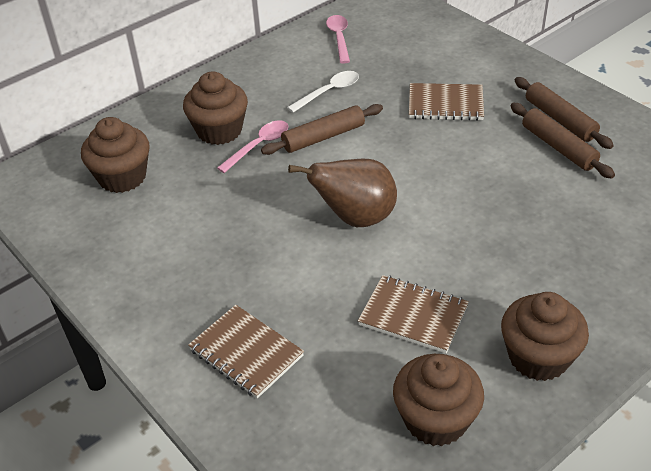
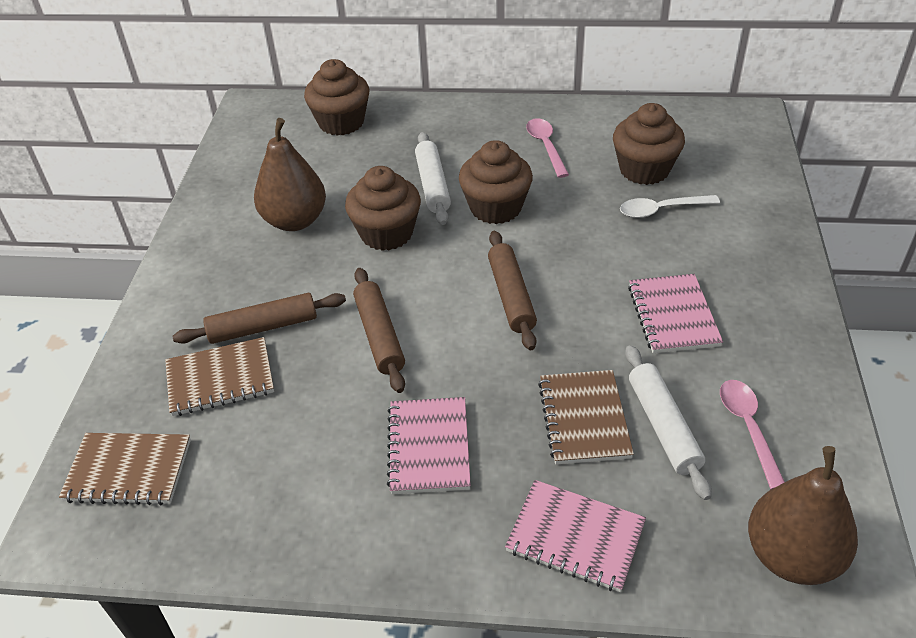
brown pear: [288,159,397,227] = 1 -> [254,118,326,231] [748,446,858,585] = 2
pink notebook: none = 0 -> [387,397,471,494] [505,480,646,592] [628,274,723,353] = 3
white rolling pin: none = 0 -> [415,132,451,225] [625,345,712,500] = 2

